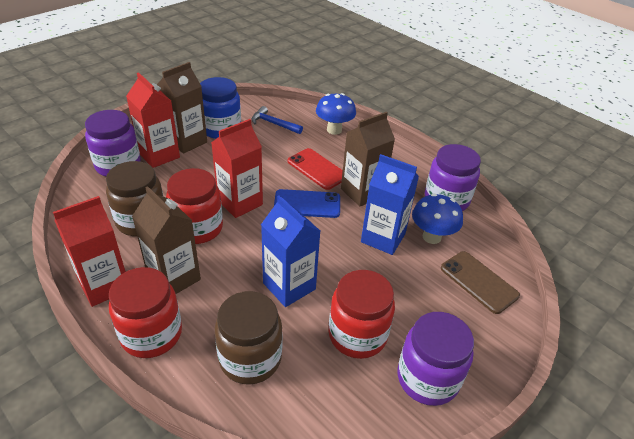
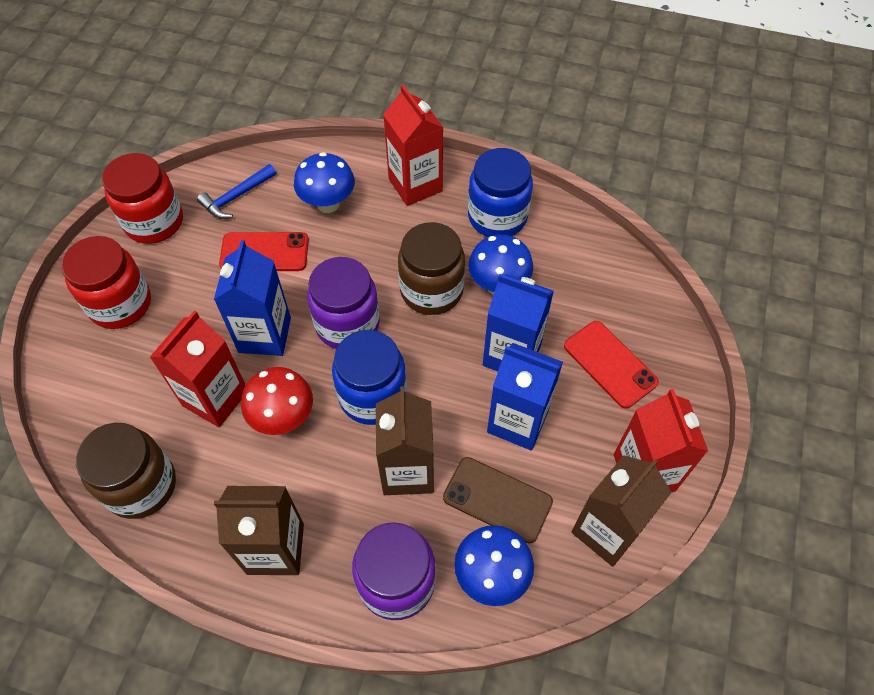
blue carton: [261,195,320,307] [361,154,419,255] = 2 -> [214,240,291,356] [483,274,554,371] [487,343,563,451] = 3
blue jar: [200,77,241,139] = 1 -> [332,330,407,425] [468,148,533,237] = 2
blue mushroom: [316,93,356,135] [412,194,463,244] = 2 -> [294,152,355,213] [454,525,534,606] [468,235,533,295] = 3
blue phone: [274,189,340,218] = 1 -> none = 0
purple jar: [85,110,141,176] [397,312,474,406] [425,144,481,211] = 3 -> [307,257,380,349] [352,522,436,620] = 2
red jar: [109,267,182,358] [166,168,223,244] [329,270,395,359] = 3 -> [61,236,151,329] [102,153,183,244] = 2
red mushroom: none = 0 -> [241,367,313,435] = 1
red phone: [287,148,343,190] = 1 -> [219,232,309,271] [564,321,659,409] = 2

